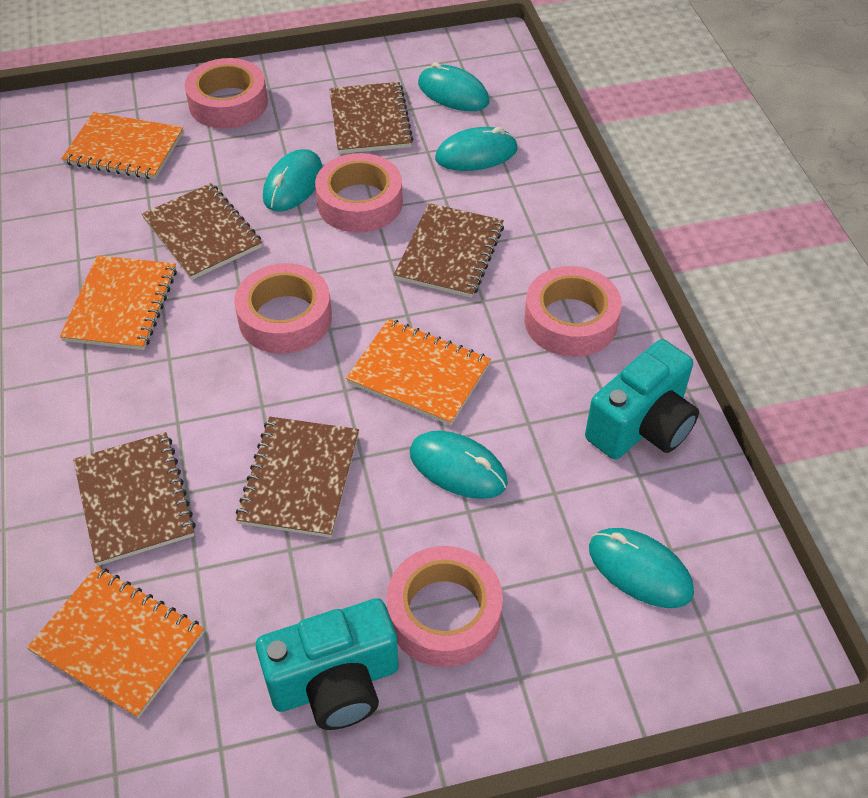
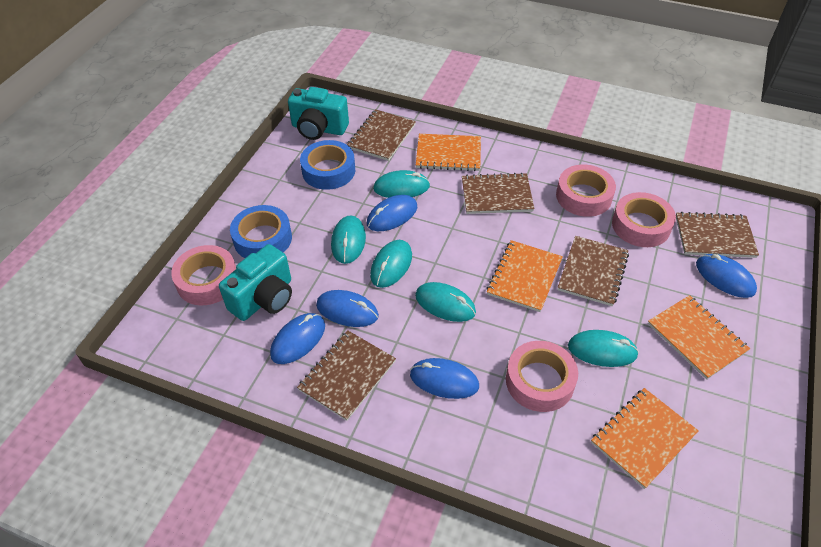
blue mouse: none = 0 -> [270,313,325,364] [316,290,379,327] [367,195,417,231] [410,358,479,399] [696,254,757,298] = 5
blue tape: none = 0 -> [230,205,292,258] [300,140,355,190] = 2
pink tape: [185,58,268,129] [234,263,332,354] [315,153,403,233] [387,546,503,667] [524,266,622,357] = 5 -> [171,245,236,305] [506,341,578,412] [556,165,616,217] [612,192,676,247] = 4

